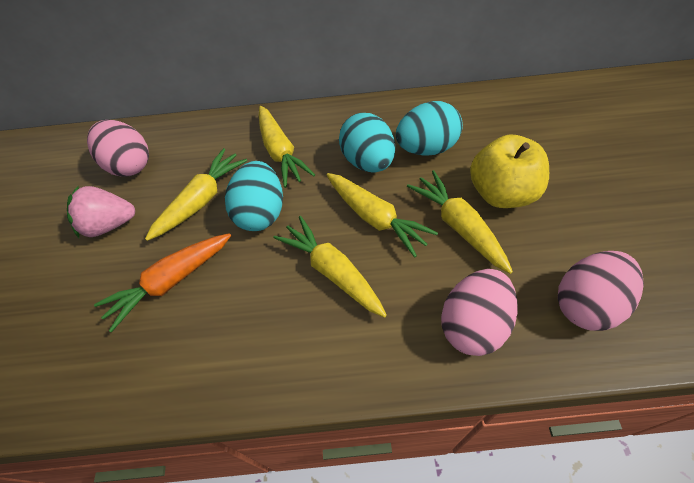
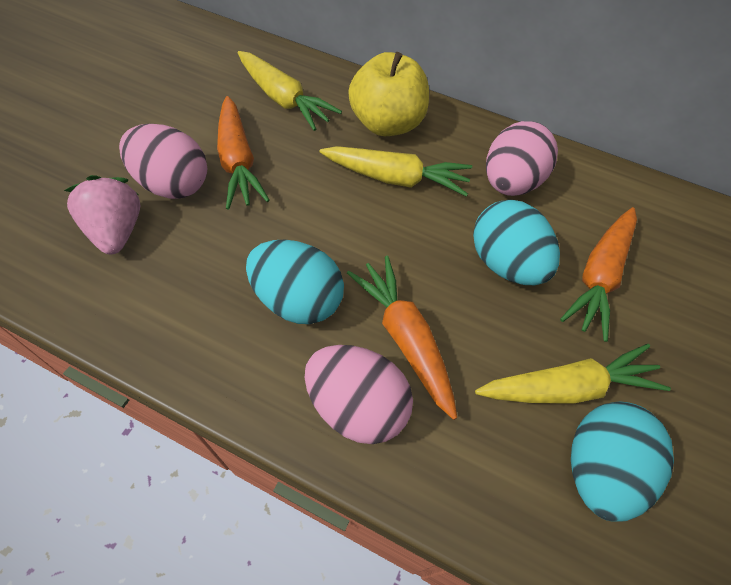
orange carrot: [94,233,231,332] = 1 -> [217,96,270,209] [347,256,457,420] [560,207,637,342] = 3
yellow carrot: [145,148,247,241] [259,106,315,188] [273,216,387,318] [327,173,438,257] [407,170,513,274] = 5 -> [238,51,342,131] [319,146,472,197] [475,344,671,404] = 3

